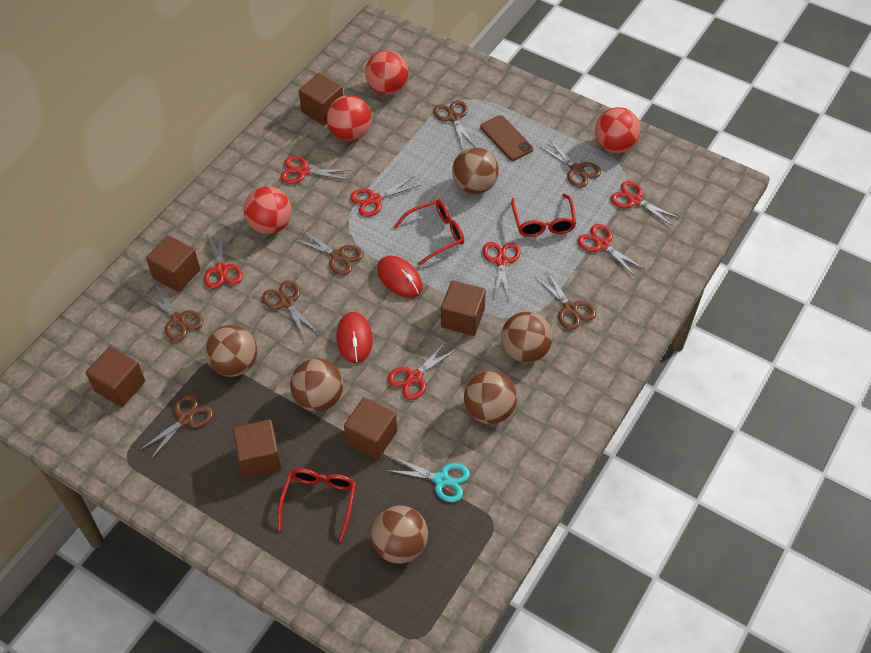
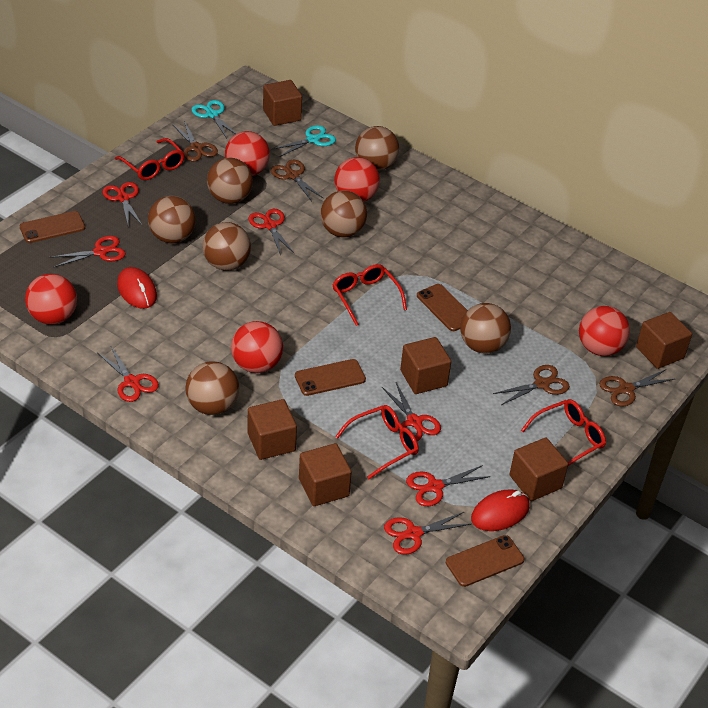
brown ball: [205,325,257,377] [290,359,343,411] [371,505,428,564] [452,147,499,194] [464,371,517,424] [501,312,553,363] = 6 -> [148,196,196,243] [185,361,239,415] [202,222,251,271] [207,158,253,204] [320,190,367,237] [355,126,399,171] [460,303,511,354] = 7
brown phone: [480,115,533,161] = 1 -> [19,211,85,243] [295,359,366,396] [417,284,468,331] [446,535,524,587] = 4
brown scissors: [138,394,213,460] [143,284,203,341] [262,280,319,340] [293,229,363,275] [433,100,475,149] [535,270,596,330] [539,139,601,188] = 7 -> [172,121,218,161] [270,160,324,202] [493,365,570,405] [599,369,675,406] = 4
red ball: [244,186,292,234] [327,95,371,141] [365,50,409,95] [595,107,641,153] = 4 -> [25,274,77,325] [225,131,270,176] [231,321,283,373] [334,157,380,202] [579,306,630,356] = 5
red glasses: [278,468,356,542] [394,200,464,266] [511,194,576,237] = 3 -> [115,138,185,180] [332,264,407,326] [335,405,419,479] [521,399,606,466] = 4
turquoise scissors: [385,456,470,502] = 1 -> [191,100,236,138] [273,125,336,157] = 2

